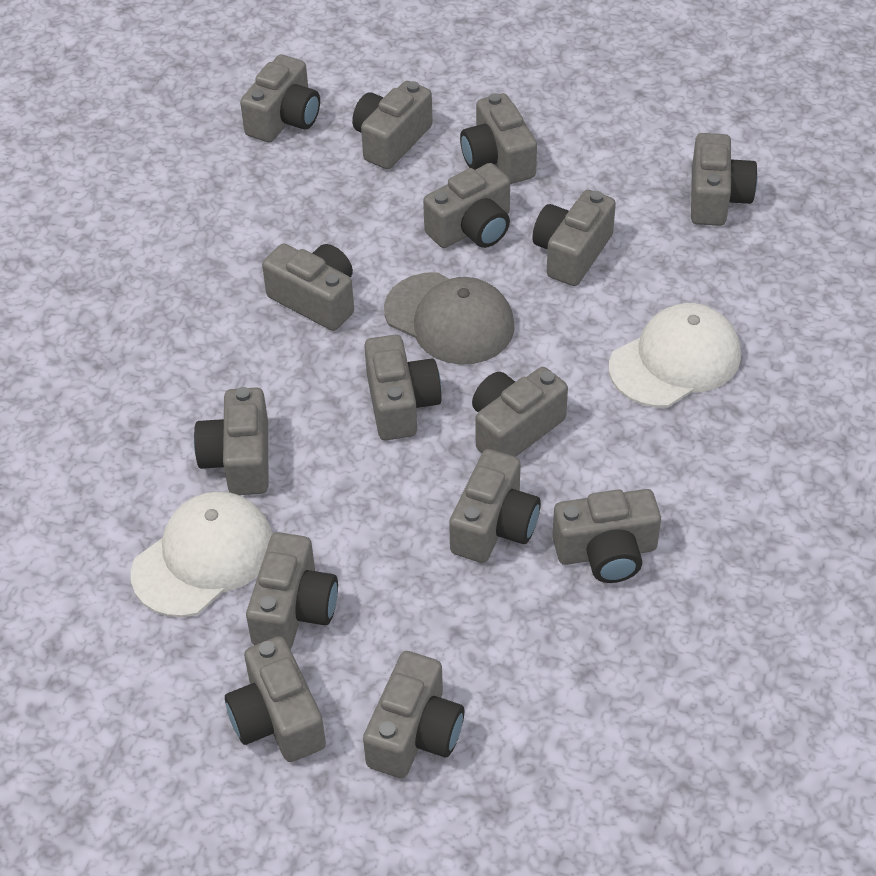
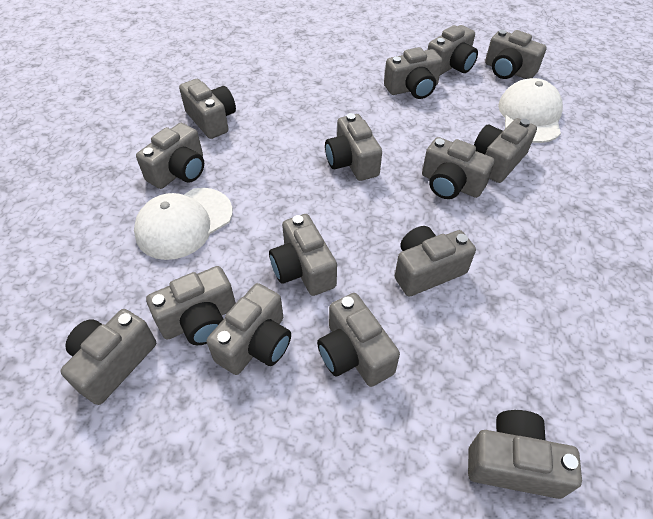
grey cap: [384,272,515,365] = 1 -> none = 0

